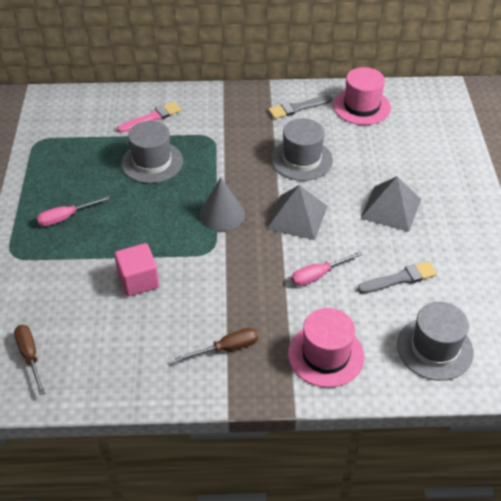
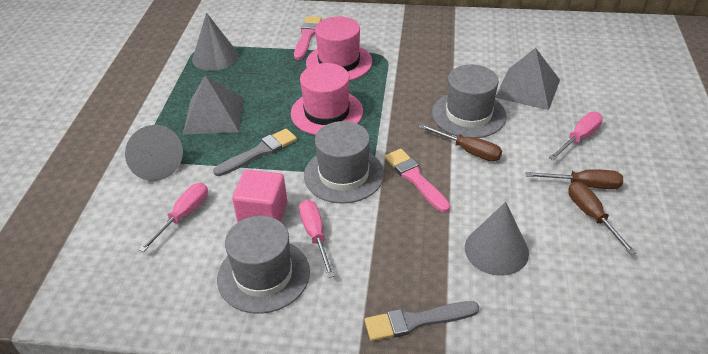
brown screwdriver: [14,325,45,395] [175,328,258,362] = 2 -> [420,124,502,161] [525,169,623,189] [568,182,636,255] = 3
grey cone: [199,178,245,231] = 1 -> [125,125,183,181] [192,13,238,71] [465,202,529,276] = 3
pink brush: [117,102,181,133] = 1 -> [294,16,322,60] [385,149,450,212] = 2
pink screwdriver: [37,196,110,227] [291,251,363,286] = 2 -> [139,183,208,252] [299,200,335,278] [549,112,603,160] = 3

